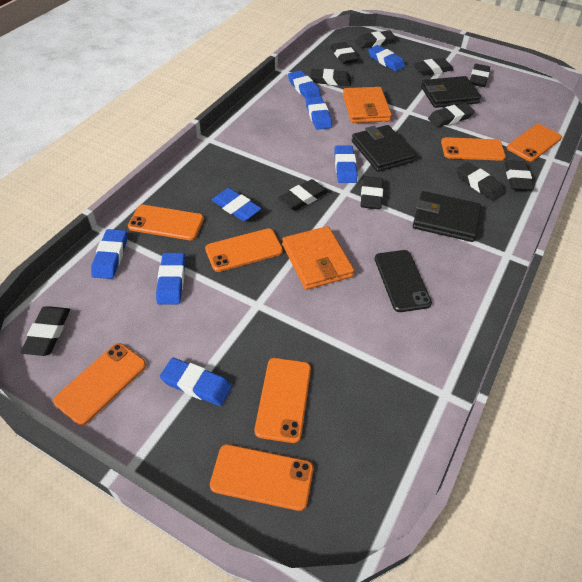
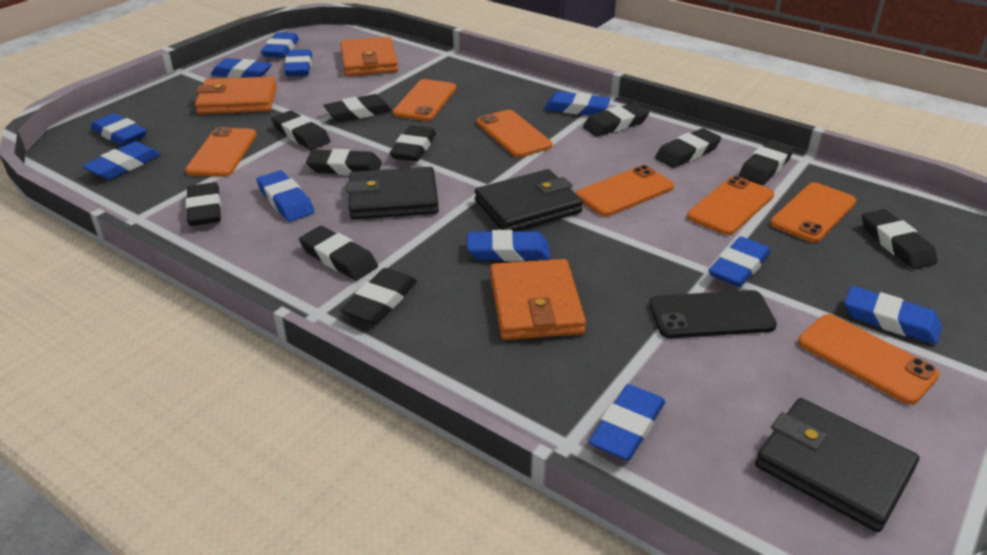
blue eraser: [91,229,127,279] [156,253,185,304] [160,358,232,406] [212,188,262,221] [288,70,321,99] [306,97,332,130] [334,146,357,183] [368,45,405,71] = 8 -> [82,141,161,180] [91,113,147,146] [211,58,272,78] [257,170,315,222] [261,32,299,58] [284,49,312,76] [467,230,550,261] [544,91,611,115] [589,384,665,461] [708,237,771,287] [844,286,942,344] = 11
orange wallet: [282,226,354,290] [343,87,392,123] = 2 -> [195,76,277,114] [340,37,398,76] [490,259,586,340] = 3

